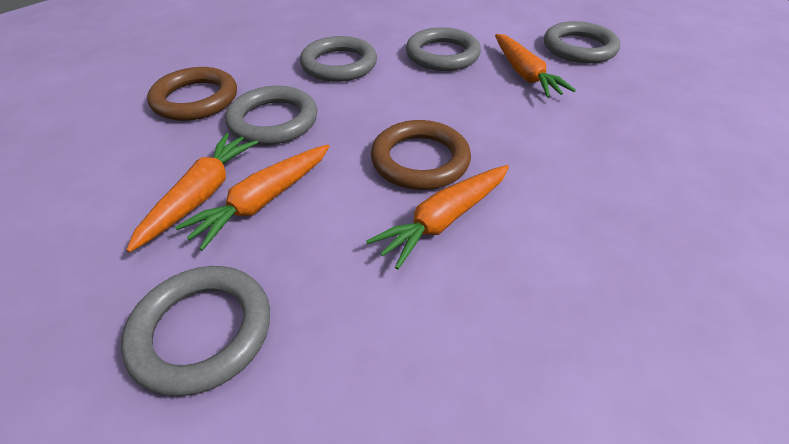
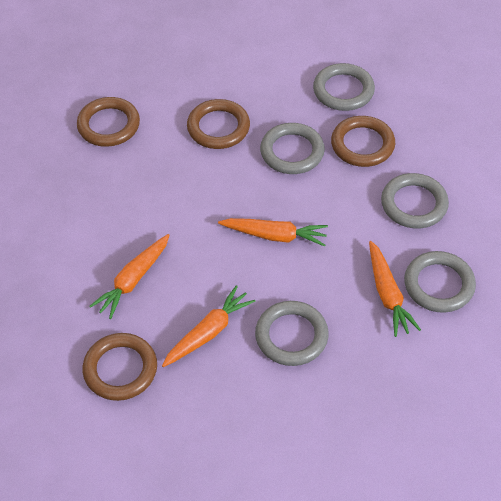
brown ring: [147,67,237,121] [371,120,471,190] = 2 -> [77,97,140,147] [82,333,157,401] [187,99,250,149] [331,116,395,167] = 4

